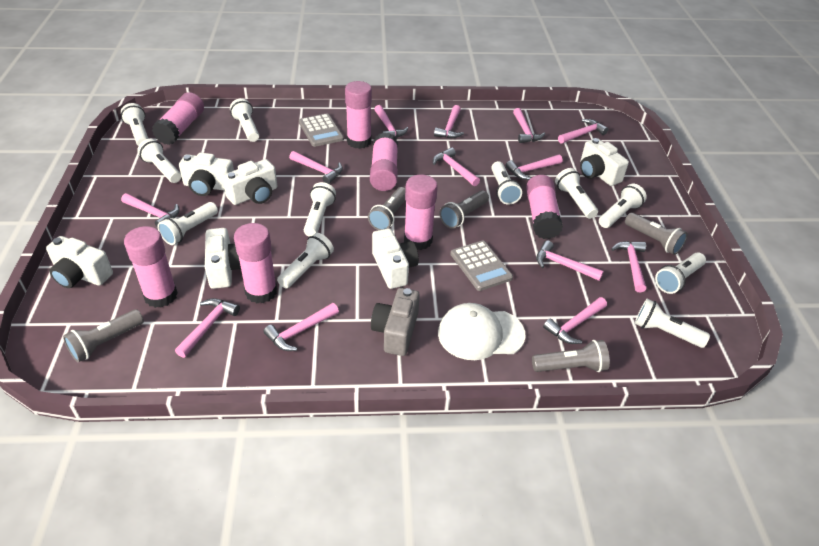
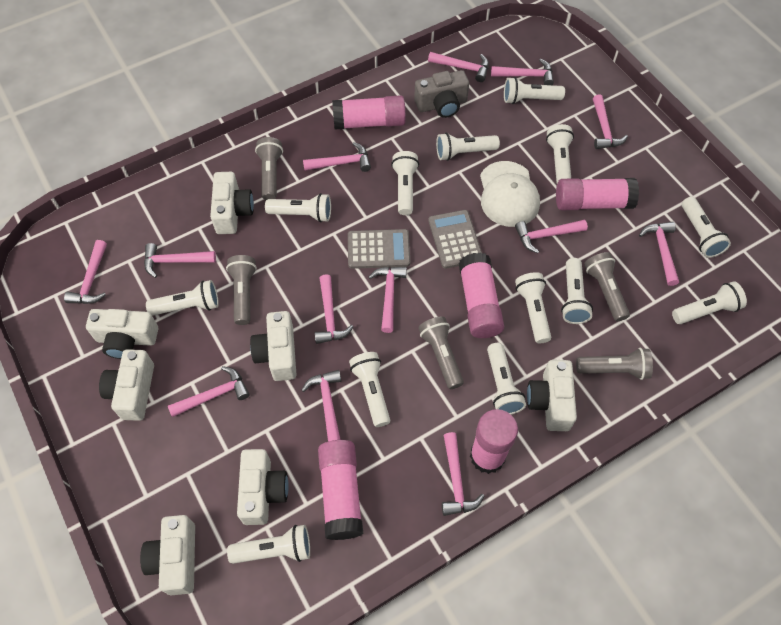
pink glue stick: [124,226,178,308] [152,92,204,145] [234,223,277,303] [345,81,372,149] [370,132,398,191] [404,175,438,250] [526,175,563,239] = 7 -> [318,440,363,540] [332,95,406,130] [459,253,504,338] [470,409,518,474] [556,178,639,210] = 5
white camera: [46,236,113,288] [179,153,234,196] [205,228,241,289] [222,159,277,205] [372,228,419,289] [580,138,629,186] = 6 -> [86,309,158,359] [99,349,154,421] [140,515,195,596] [210,172,254,234] [237,449,289,525] [250,311,297,381] [527,360,577,431] = 7
white flashlight: [121,103,148,146] [137,139,181,183] [157,202,218,245] [230,98,259,142] [277,233,334,289] [304,182,336,237] [491,161,522,205] [555,168,598,219] [599,184,647,228] [634,299,710,348] [655,252,706,294] = 11 -> [146,280,219,316] [227,525,310,564] [265,193,331,222] [349,352,390,427] [391,151,419,215] [436,133,500,161] [487,343,526,414] [504,77,565,104] [515,272,551,344] [546,124,574,183] [561,258,593,324] [672,281,747,324] [682,197,731,258] = 13

